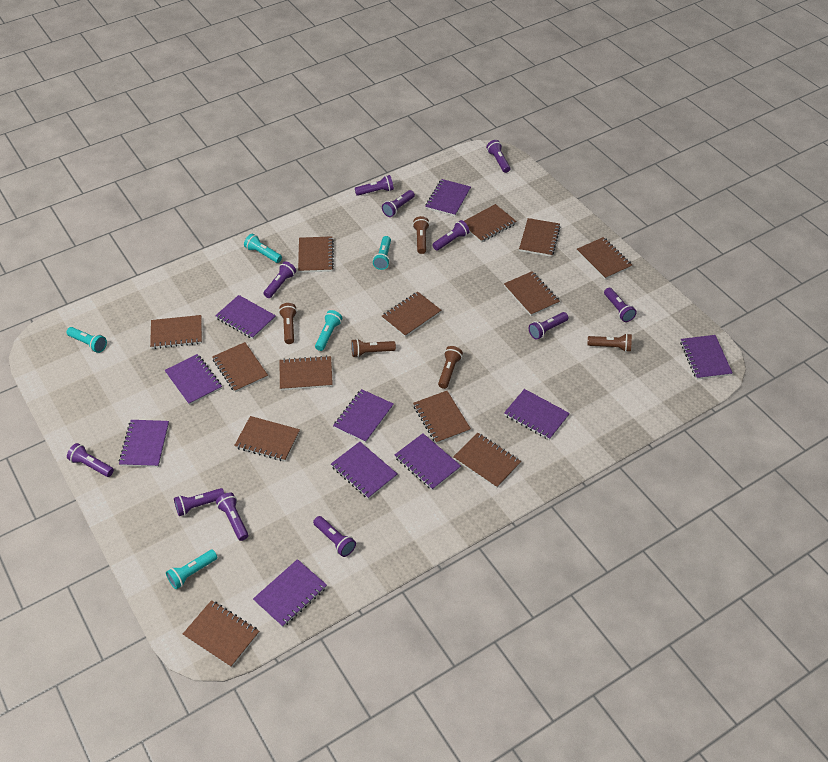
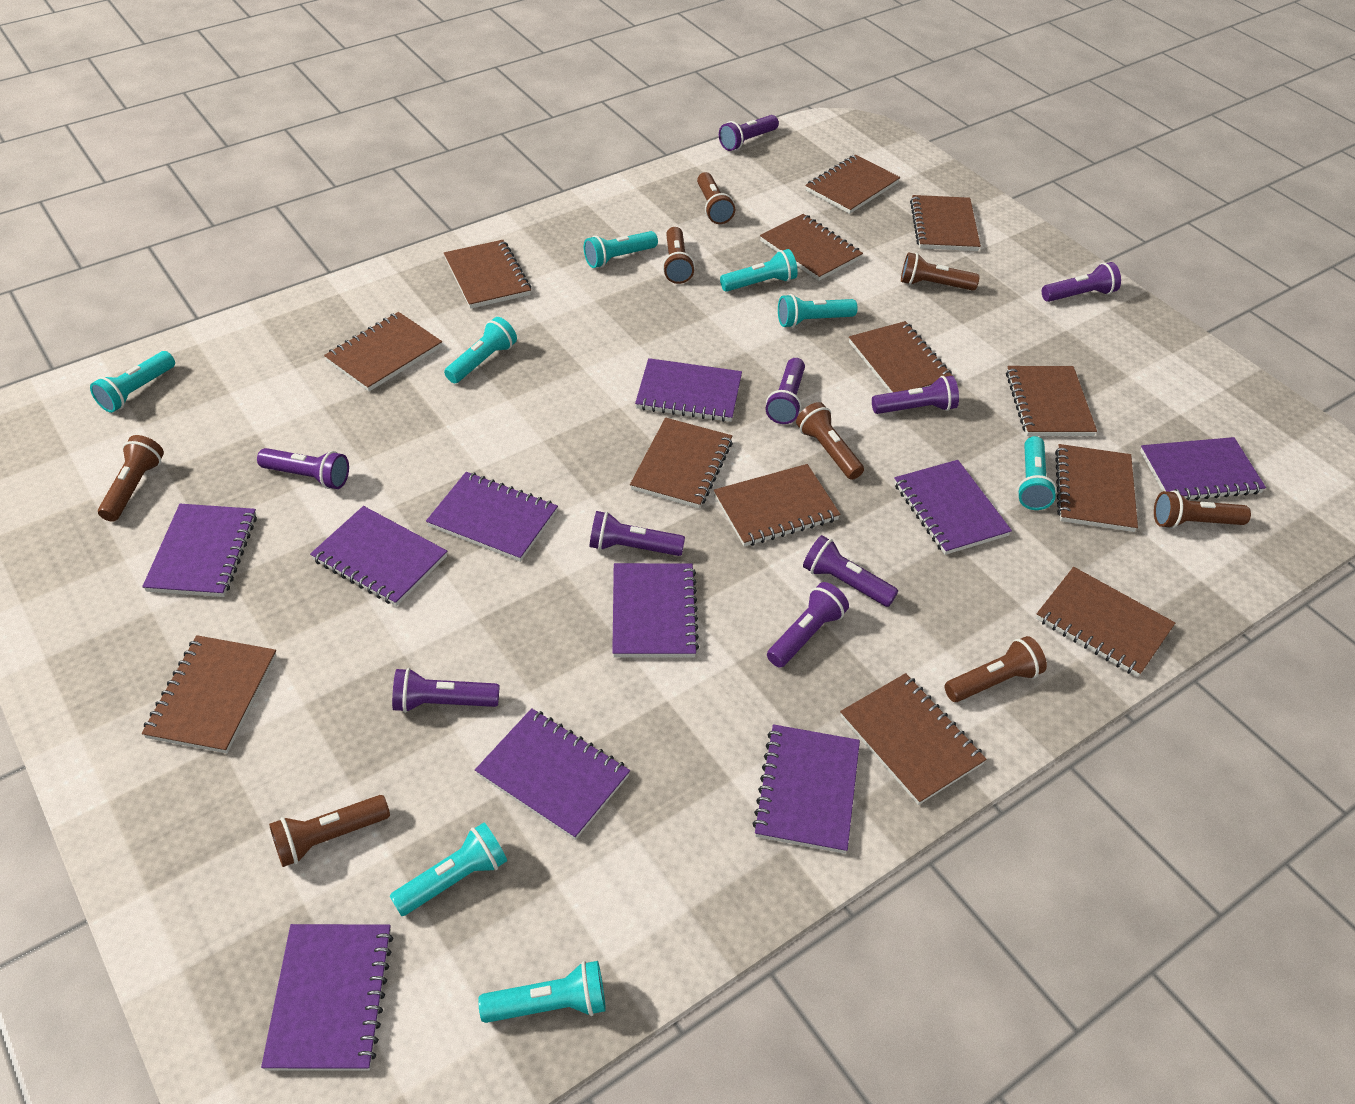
brown flashlight: [279,303,297,344] [351,339,396,357] [413,216,430,254] [438,346,463,389] [587,333,632,352] = 5 -> [98,435,164,522] [269,795,390,867] [662,227,695,284] [697,172,735,224] [796,402,864,480] [901,252,980,291] [944,636,1047,702] [1154,490,1251,529] = 8
purple flashlight: [67,443,114,477] [174,488,224,516] [216,493,248,541] [264,261,296,298] [313,516,356,557] [355,175,394,196] [382,190,415,217] [432,220,470,251] [486,140,510,173] [529,312,569,340] [604,288,637,322] = 11 -> [257,448,349,489] [392,668,500,713] [590,511,685,556] [719,115,779,151] [766,358,805,424] [767,582,849,668] [803,535,898,607] [872,376,959,414] [1042,262,1121,302] = 9
turquoise flashlight: [66,327,107,353] [166,550,217,589] [244,234,282,263] [315,310,342,351] [373,236,391,270] = 5 -> [90,351,175,413] [390,823,507,916] [444,317,517,383] [478,961,606,1023] [584,231,658,268] [720,249,798,292] [778,294,858,328] [1017,436,1057,510] = 8

